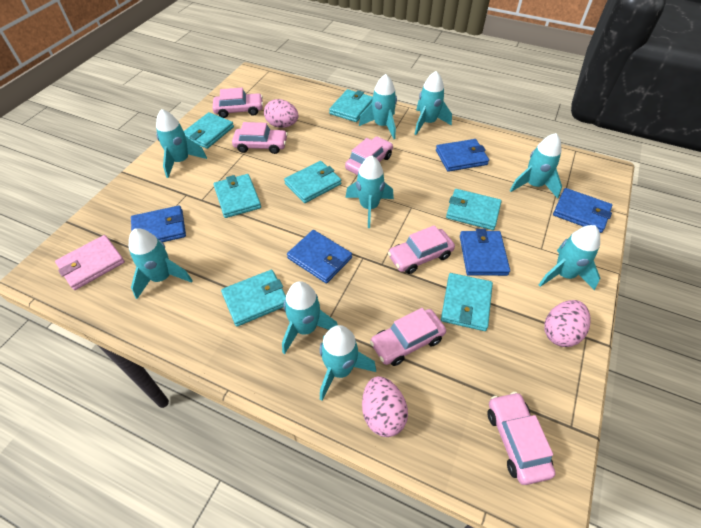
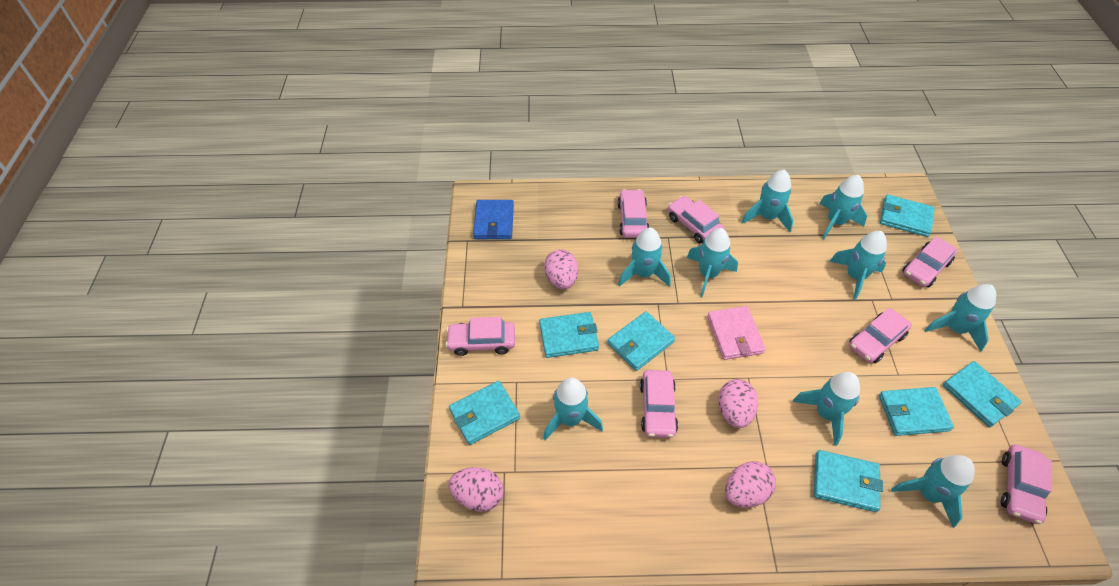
blue wallet: [131,205,186,242] [287,230,352,283] [436,139,489,172] [460,229,510,276] [553,188,612,233] = 5 -> [473,200,514,239] = 1
pink car: [212,88,263,118] [232,122,288,154] [345,136,393,175] [370,308,446,366] [388,225,455,274] [488,392,556,485] = 6 -> [446,317,515,356] [617,189,649,238] [640,370,678,438] [668,196,725,244] [849,308,912,363] [903,236,957,287] [1001,444,1052,524] = 7
pink egg: [264,99,299,128] [362,376,408,437] [544,300,591,347] = 3 -> [448,467,504,512] [544,249,578,289] [718,379,758,428] [725,461,776,508] = 4

